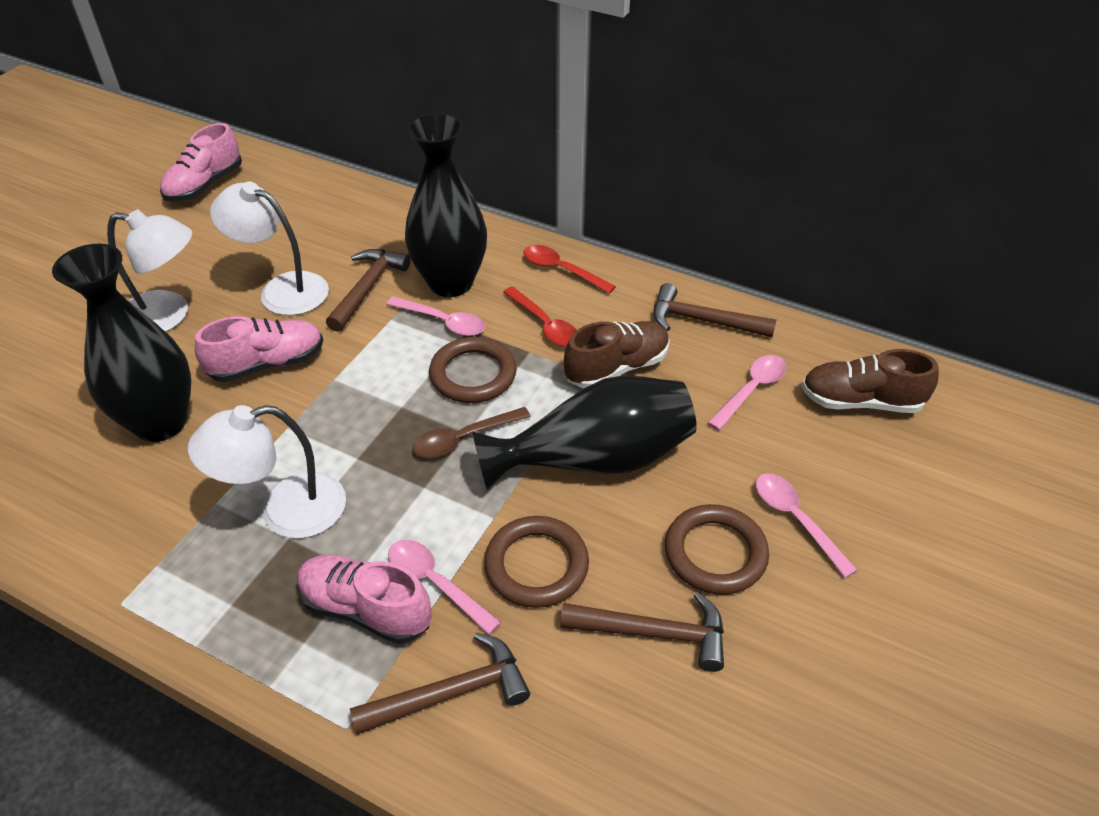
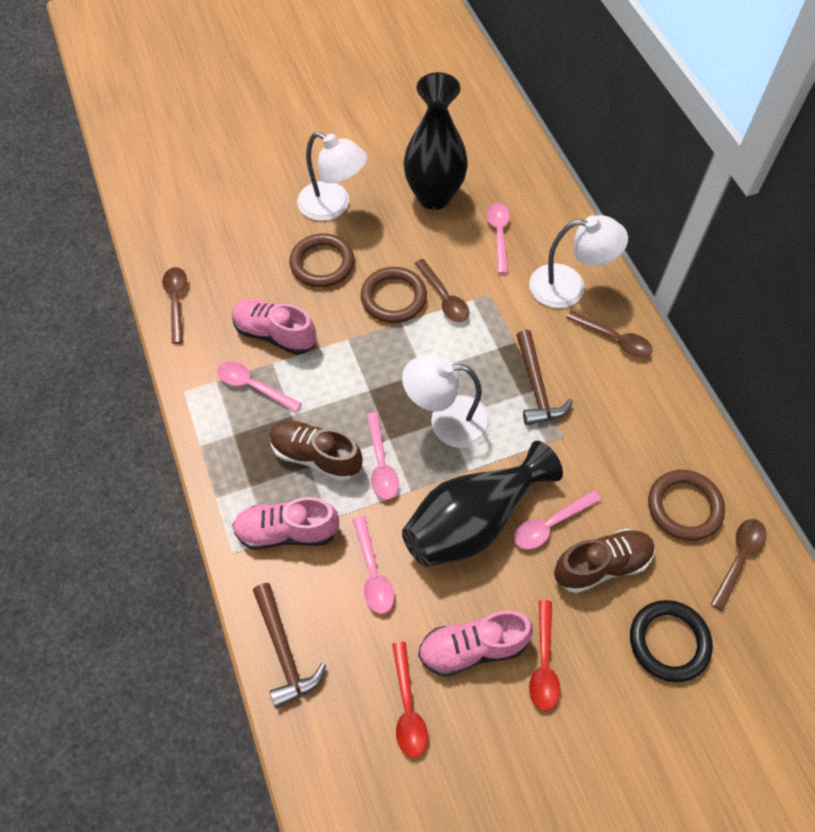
black ring: none = 0 -> [630,600,713,682] = 1
black vase: [52,244,191,442] [405,113,487,297] [472,375,697,490] = 3 -> [402,441,563,567] [403,72,468,210] = 2
brown hammer: [326,249,410,332] [350,633,530,735] [560,592,724,672] [653,283,776,337] = 4 -> [253,583,326,709] [517,330,573,425] = 2
brown spoon: [413,407,531,458] = 1 -> [162,267,187,344] [415,259,469,322] [566,310,653,358] [711,519,767,611] = 4
pink spoon: [386,297,485,336] [388,540,501,635] [707,355,787,430] [755,473,857,578] = 4 -> [217,361,302,412] [353,516,394,614] [367,412,399,499] [486,203,510,274] [514,490,601,549] = 5

